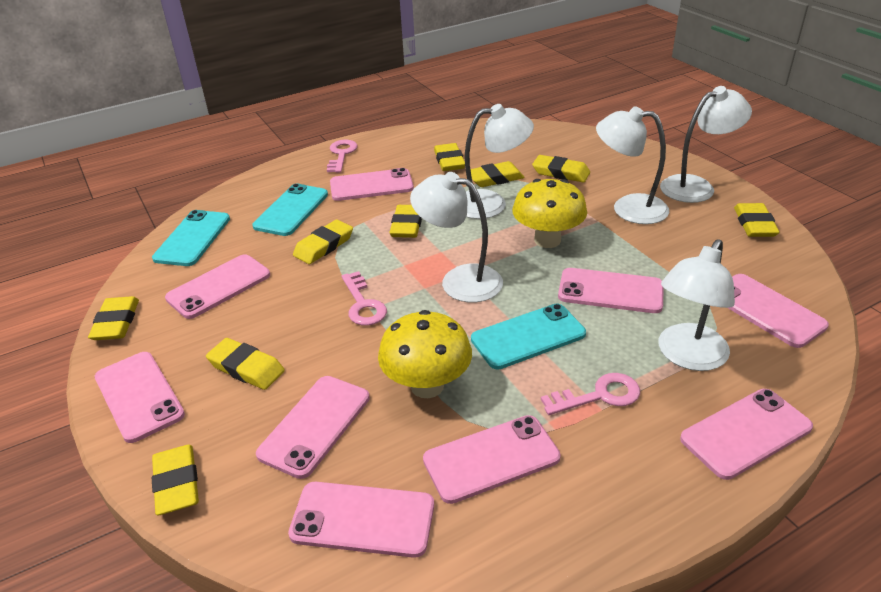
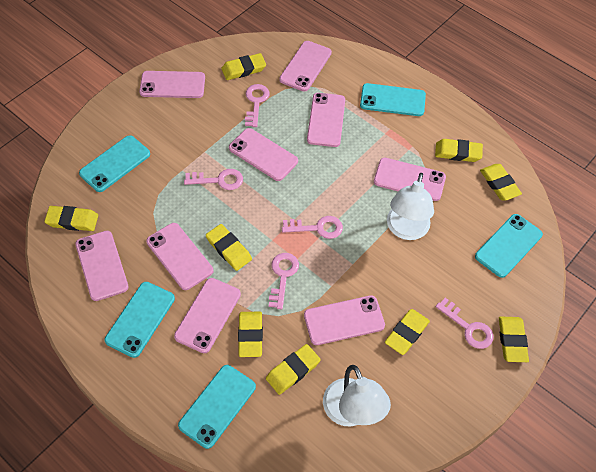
pink key: [327,139,358,173] [341,271,387,326] [541,373,640,415] = 3 -> [184,169,243,190] [245,84,270,127] [269,253,299,309] [282,216,343,239] [436,298,493,349] = 5
turquoise phone: [152,210,230,266] [252,183,328,236] [471,303,586,370] = 3 -> [79,135,150,192] [105,282,175,358] [178,365,256,449] [360,83,426,116] [475,214,543,278] = 5
white lamp: [410,172,503,302] [465,104,534,219] [596,106,669,224] [659,239,735,371] [660,86,752,203] = 5 -> [323,365,391,426] [387,173,434,240] = 2
yellow mushroom: [378,310,472,398] [512,179,587,248] = 2 -> none = 0

